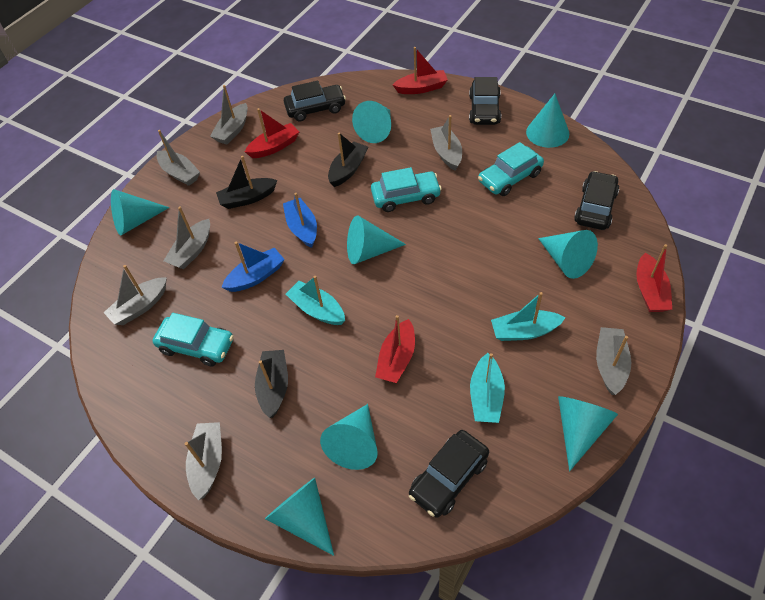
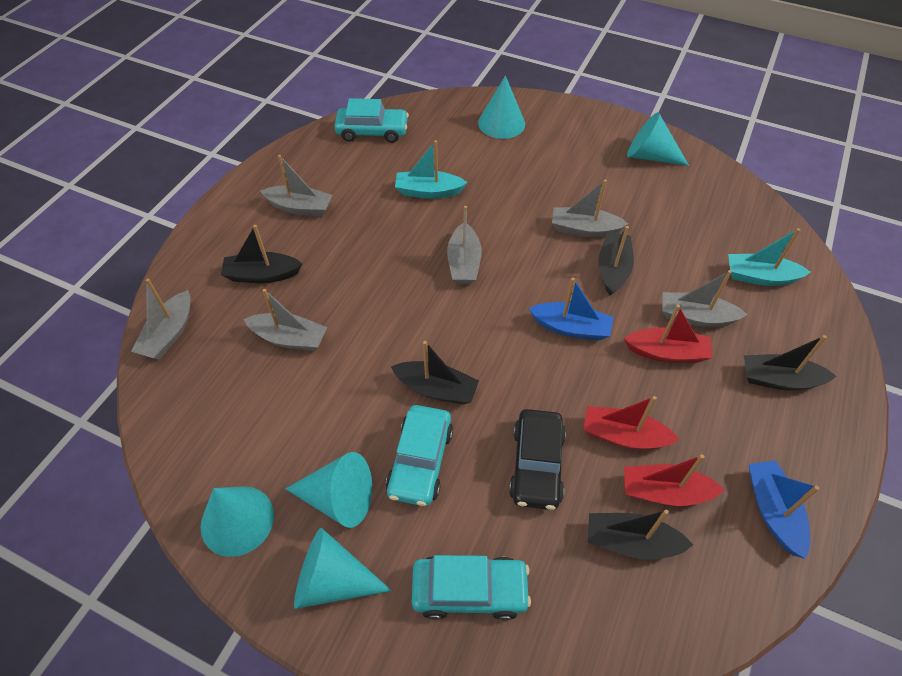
black boat: [216,156,277,209] [255,350,288,418] [328,133,368,187] = 3 -> [221,225,302,283] [391,341,479,405] [588,509,693,560] [598,226,634,296] [744,335,836,391] = 5
black car: [284,81,346,122] [409,430,489,518] [469,77,501,125] [574,171,619,230] = 4 -> [509,409,566,510] = 1
grey boat: [104,265,167,325] [156,130,200,186] [164,207,210,270] [185,422,222,500] [210,85,248,144] [430,115,462,171] [596,327,631,395] = 7 -> [131,279,191,360] [244,289,327,351] [261,155,333,216] [447,206,482,284] [552,179,628,238] [662,270,748,327] = 6
red boat: [245,108,299,158] [375,315,415,383] [393,47,448,94] [636,244,672,312] = 4 -> [583,396,680,450] [624,304,713,363] [624,454,725,506] = 3
turquoise boat: [286,276,345,325] [470,353,505,423] [491,292,565,341] = 3 -> [395,140,468,199] [728,228,811,286] = 2
turquoise cone: [111,189,169,235] [265,478,334,556] [320,404,378,470] [347,215,406,264] [352,101,391,143] [526,94,569,148] [538,230,598,279] [558,396,618,471] = 8 -> [200,486,274,557] [285,452,372,528] [294,528,392,609] [478,76,525,139] [627,112,689,166] = 5

